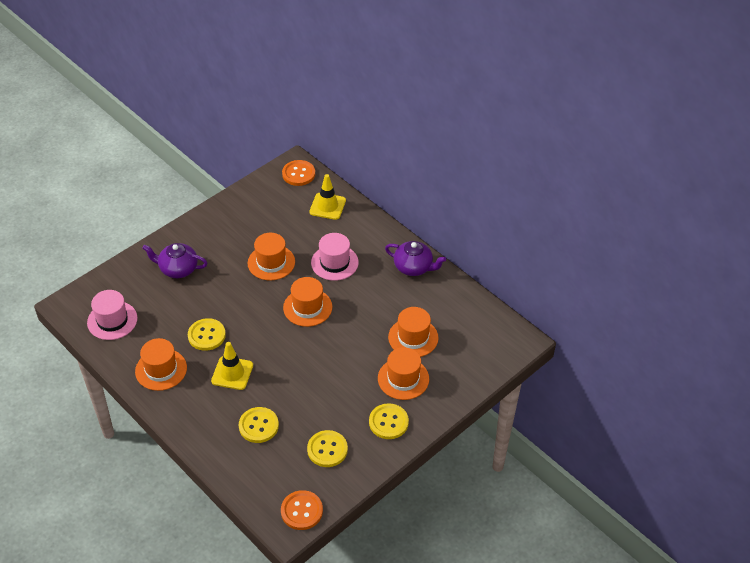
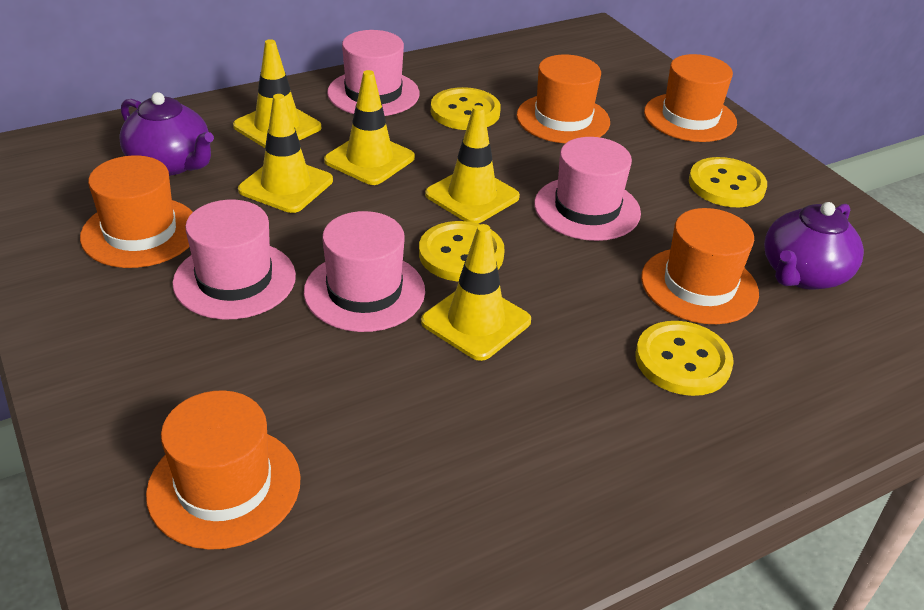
orange button: [281,490,323,530] [282,160,315,186] = 2 -> none = 0
pink hat: [87,290,138,340] [311,233,359,281] = 2 -> [172,200,296,319] [304,211,425,332] [327,30,419,116] [534,137,641,241] = 4
yellow traffic cone: [211,342,253,390] [309,174,346,220] = 2 -> [233,39,321,148] [238,94,333,213] [324,70,415,185] [421,224,531,361] [425,105,520,224] = 5

